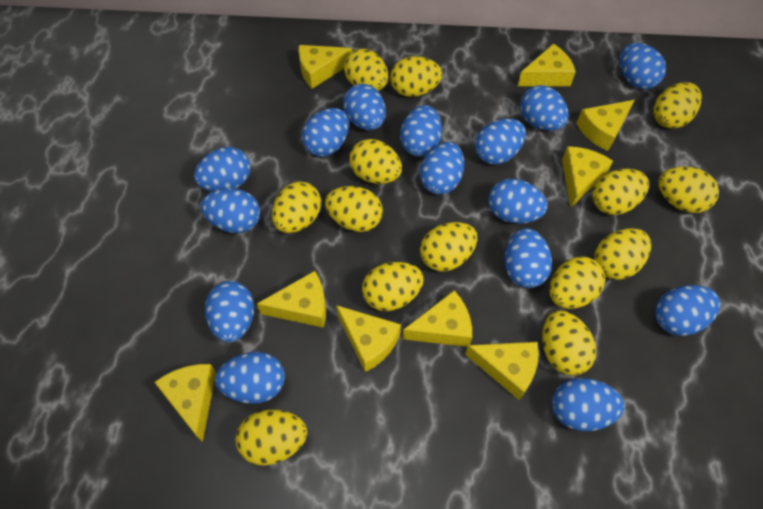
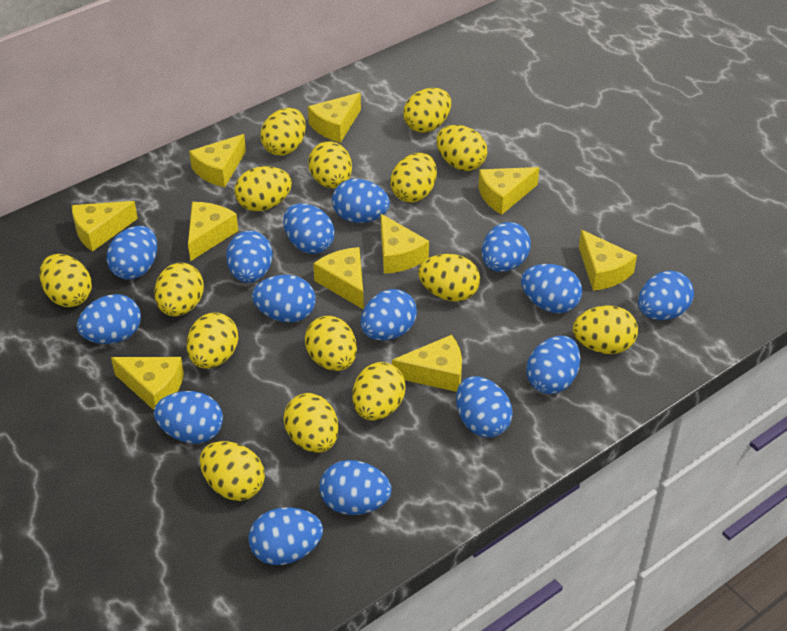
yellow cheese: [154,364,216,442] [257,271,326,328] [298,45,352,89] [336,305,401,372] [402,291,472,347] [465,342,539,400] [518,43,576,86] [562,146,613,208] [576,100,634,151] = 9 -> [72,201,138,252] [111,357,184,410] [188,202,238,261] [189,134,246,187] [308,93,361,143] [313,247,364,310] [381,214,429,274] [392,335,462,392] [478,167,539,215] [579,230,637,291] = 10
yellow egg: [236,410,307,466] [272,181,321,233] [325,186,383,232] [344,49,388,91] [349,139,402,184] [362,262,424,311] [390,56,442,97] [420,222,477,272] [542,310,596,376] [549,257,605,309] [592,169,649,215] [594,228,651,280] [653,82,702,129] [658,166,719,213] = 14 -> [40,254,92,307] [154,263,204,316] [187,312,238,369] [200,441,265,501] [234,166,292,211] [260,108,306,156] [283,393,339,453] [305,316,357,371] [308,141,352,188] [353,362,406,420] [391,153,437,202] [403,88,451,133] [418,254,480,302] [436,125,487,171] [573,305,638,354] = 15

